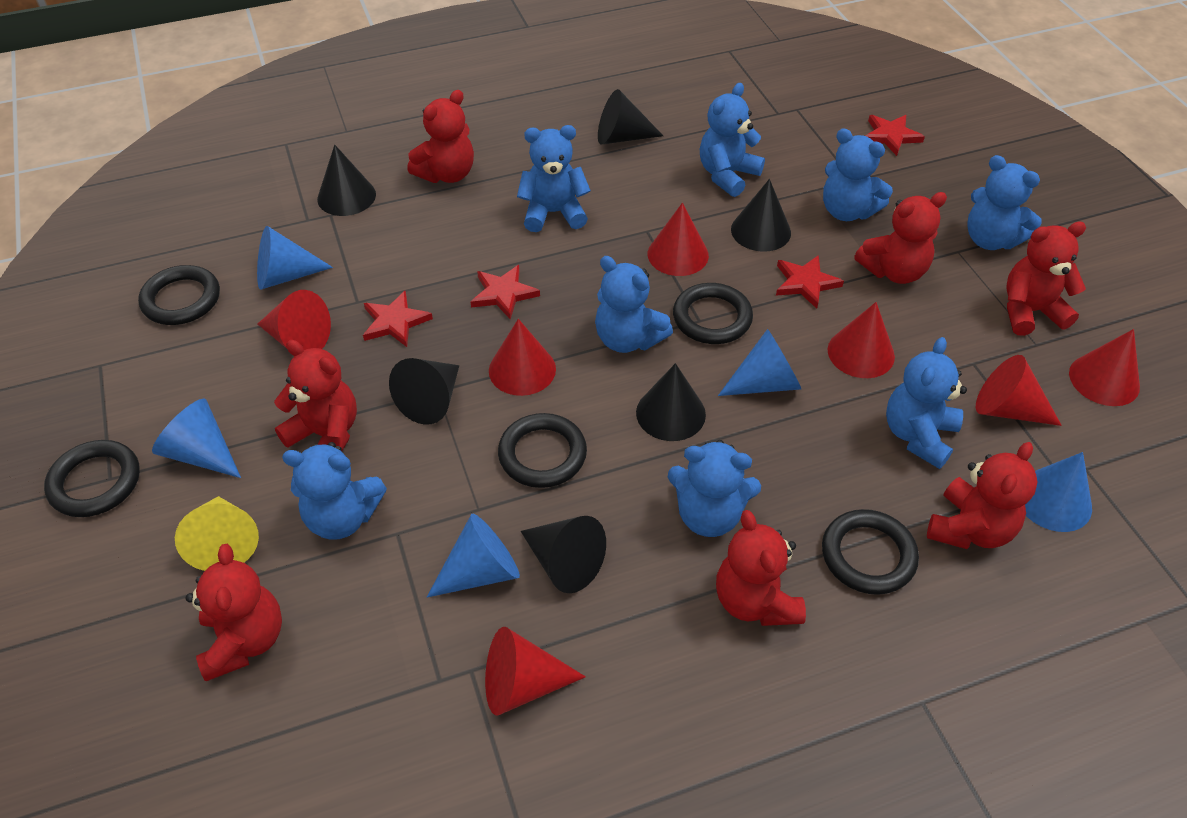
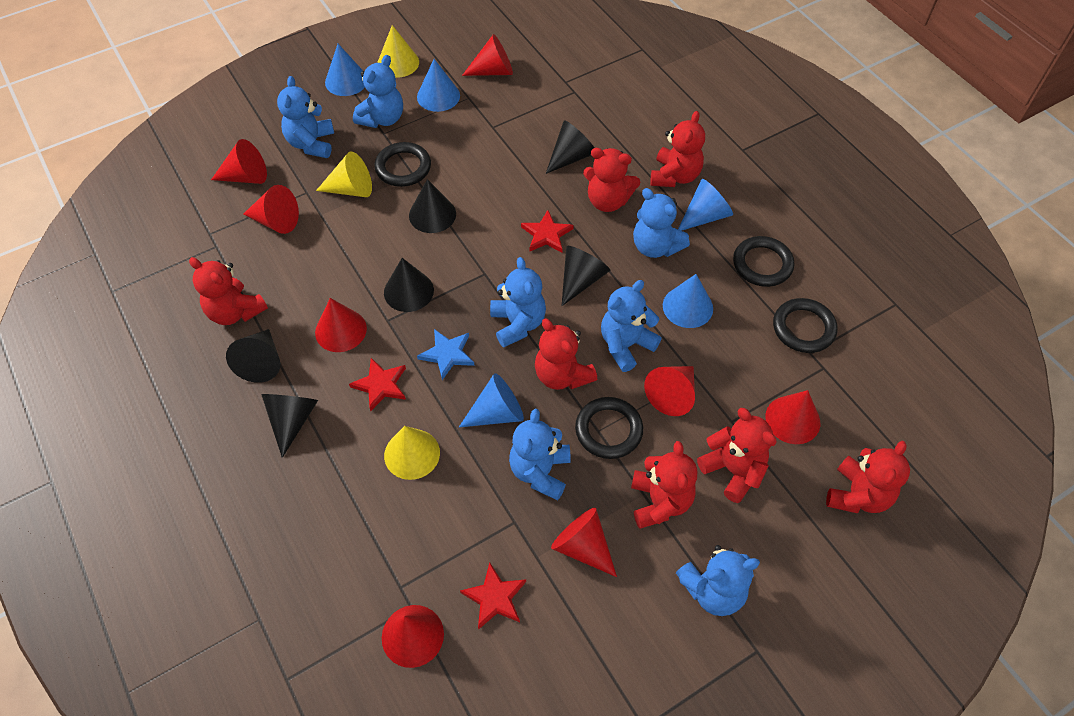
black ring: [44,440,140,517] [138,265,220,325] [498,413,587,488] [673,283,753,344] [822,509,919,595] = 5 -> [375,142,431,187] [575,397,643,459] [733,236,795,287] [773,298,837,353] = 4
blue star: none = 0 -> [417,329,475,380] = 1
blue teddy bear: [282,442,387,540] [517,125,591,232] [595,256,673,353] [668,440,761,537] [700,83,765,197] [823,128,893,221] [886,337,967,469] [967,155,1042,250] = 8 -> [277,76,334,158] [353,55,403,128] [490,257,546,347] [509,409,571,500] [601,280,662,372] [633,188,690,258] [676,545,760,616] = 7
red cone: [258,290,331,350] [485,627,586,715] [489,319,556,396] [648,203,709,276] [828,302,895,378] [976,355,1062,426] [1069,329,1140,406] = 7 -> [211,139,267,184] [243,185,299,234] [315,298,367,352] [382,605,444,668] [462,34,513,76] [551,508,617,577] [644,366,695,416] [765,390,820,444] = 8
red star: [363,291,433,347] [471,265,540,319] [776,255,844,309] [865,115,925,156] = 4 -> [349,358,406,411] [460,563,526,630] [521,210,574,253] = 3
yellow cone: [175,496,259,571] = 1 -> [316,152,372,197] [378,25,419,78] [384,426,440,480] = 3

